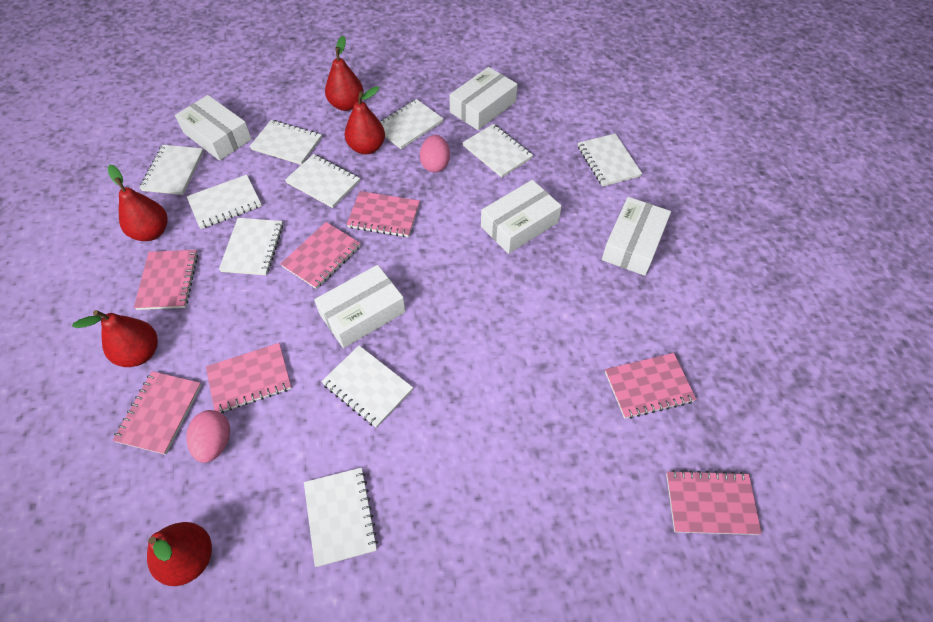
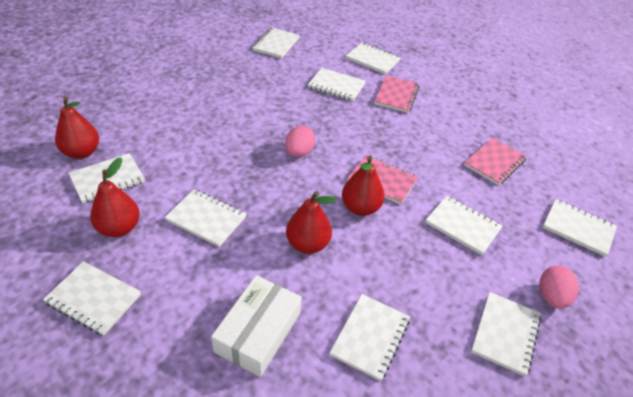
pink notebook: [113,371,202,455] [134,250,198,310] [206,343,292,413] [280,222,361,289] [346,191,420,237] [605,353,696,419] [666,470,762,535] = 7 -> [347,155,418,205] [374,75,419,113] [464,138,527,185] = 3
red pear: [72,310,158,367] [108,165,168,241] [147,522,212,586] [325,36,364,111] [345,86,385,154] = 5 -> [55,97,99,159] [90,158,140,237] [286,191,336,254] [342,156,385,216] = 4
white box: [175,95,252,161] [314,265,406,348] [449,67,518,130] [481,180,562,254] [602,197,671,276] = 5 -> [211,275,302,377] = 1

